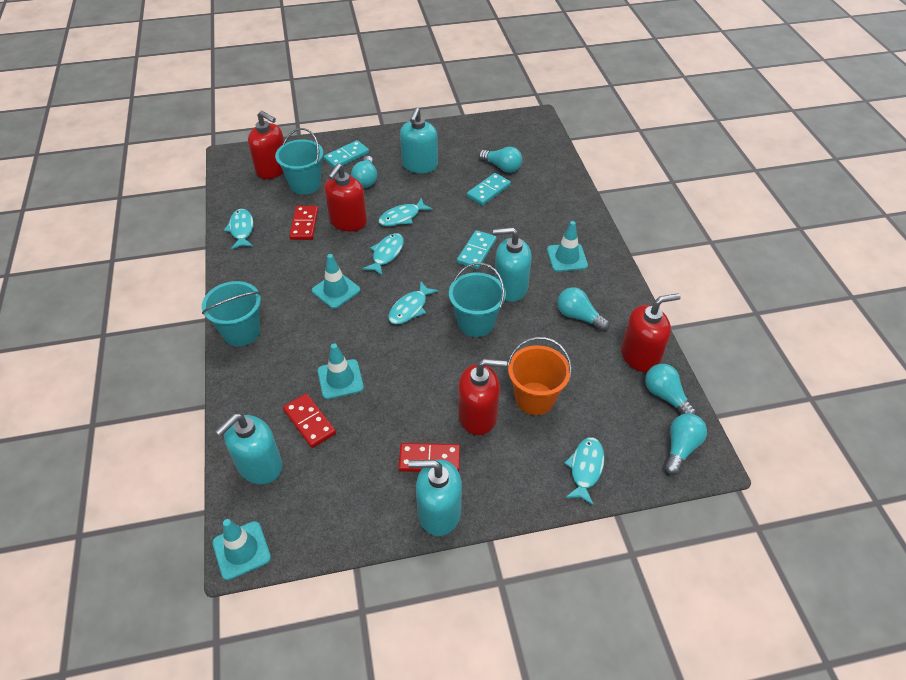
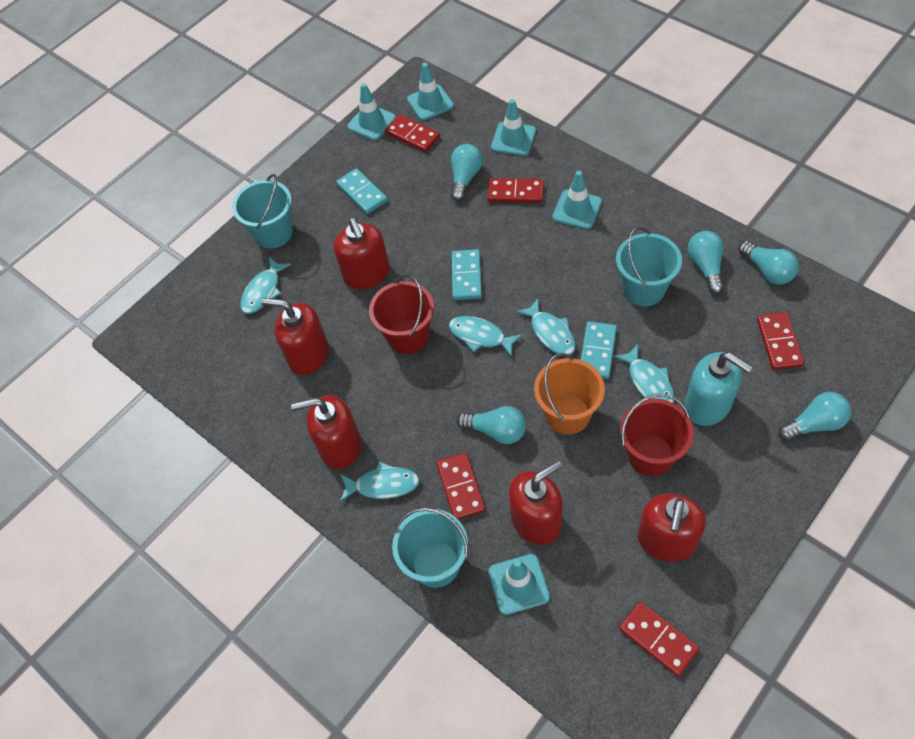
red bucket: none = 0 -> [369,274,434,354] [620,394,694,477] = 2
red domino: [283,393,336,448] [289,206,319,240] [398,443,460,472] = 3 -> [385,114,440,152] [436,452,485,520] [488,178,544,203] [619,602,699,676] [757,312,804,370] = 5
red soap dispenser: [248,111,284,179] [324,163,367,231] [458,359,507,435] [621,293,680,372] = 4 -> [261,298,328,375] [291,395,361,469] [334,218,390,289] [509,460,563,545] [638,493,706,562] = 5
turquoise soap dispenser: [215,413,283,484] [400,107,438,174] [408,459,462,536] [493,227,532,302] = 4 -> [685,352,752,426] = 1
turquoise traffic cone: [212,519,271,580] [312,254,360,309] [318,344,364,399] [547,221,588,272] = 4 -> [347,83,396,140] [407,63,454,120] [488,554,550,615] [491,99,536,156] [552,171,602,229] = 5

